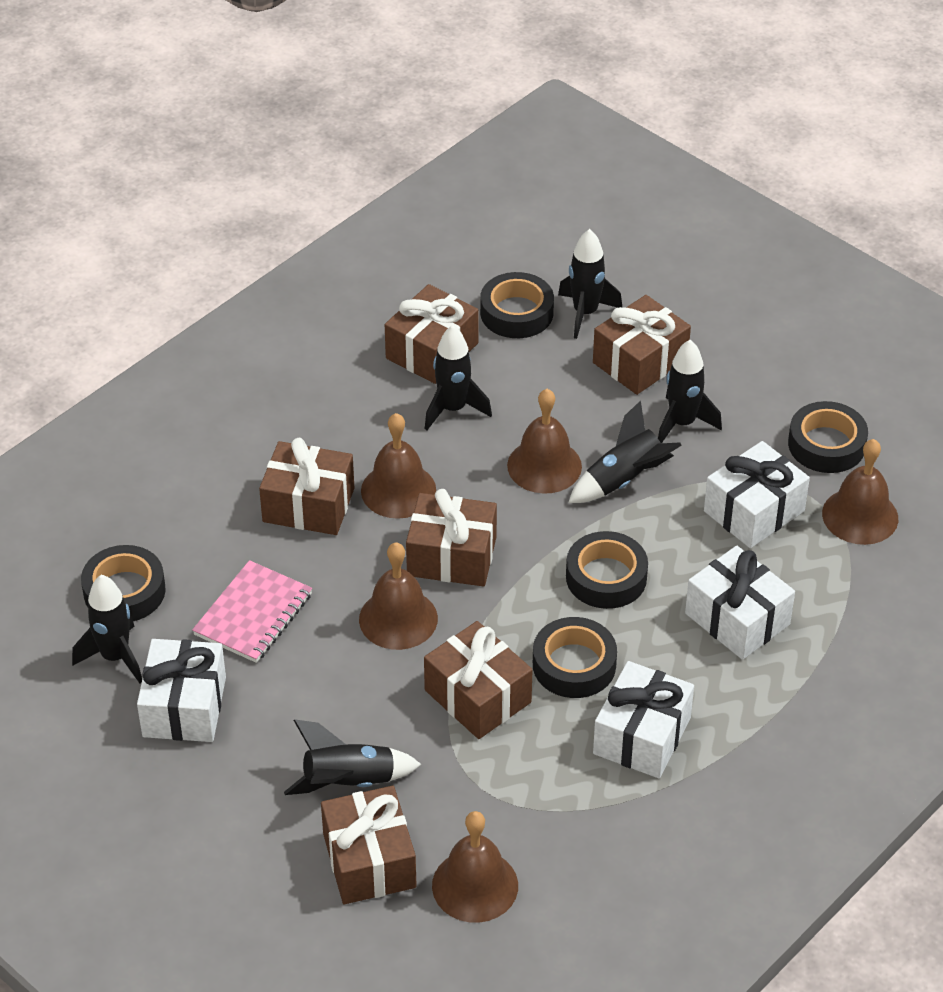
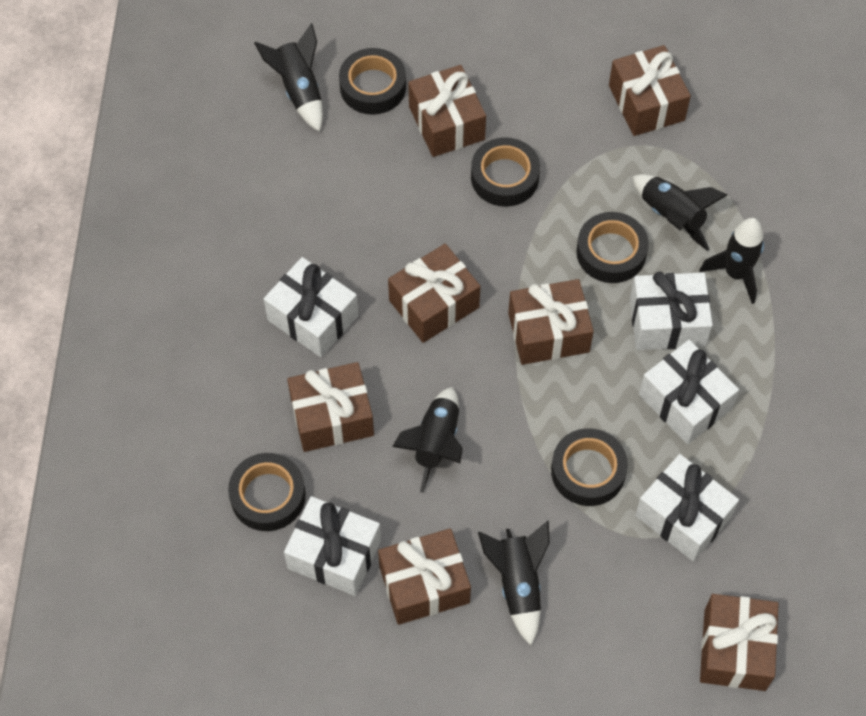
black rocket: [72,575,142,683] [284,719,421,795] [425,325,492,430] [558,229,622,339] [568,400,682,503] [658,340,722,443] = 6 -> [254,23,323,132] [392,387,463,493] [478,521,550,645] [633,174,727,251] [700,218,764,304] = 5
brown bell: [359,542,438,650] [361,413,436,519] [432,811,518,923] [507,389,582,494] [822,439,898,545] = 5 -> none = 0
brown gift: [259,438,354,535] [321,786,417,904] [385,284,479,384] [406,489,497,587] [424,621,532,739] [593,295,691,395] = 6 -> [287,362,374,452] [378,528,471,625] [388,244,480,343] [408,65,486,157] [508,279,594,365] [609,45,691,136] [700,594,778,691] = 7
pink notebook: [192,560,312,663] = 1 -> none = 0
white gift: [137,639,226,742] [593,661,694,778] [685,546,795,660] [704,441,810,548] = 4 -> [264,257,358,357] [284,496,381,596] [630,272,713,350] [635,454,739,561] [639,340,739,444] = 5

